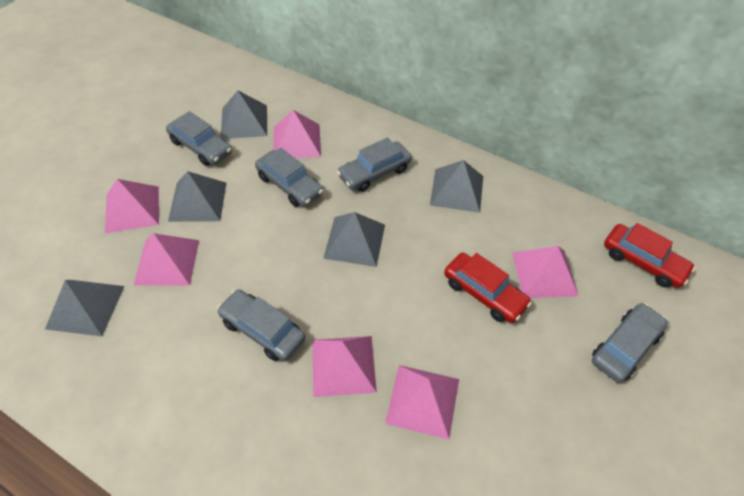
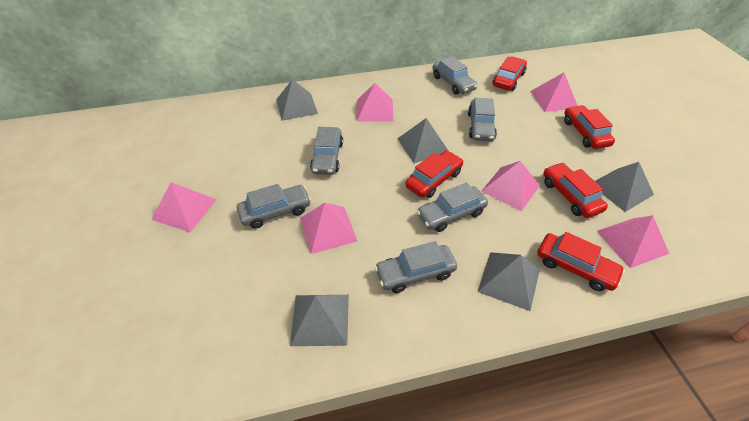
grey car: [166,111,232,166] [217,289,305,361] [255,148,324,207] [337,137,412,192] [592,303,668,383] = 5 -> [237,184,311,229] [310,127,343,175] [375,241,457,293] [416,183,488,232] [432,56,478,94] [468,98,497,141] = 6
red car: [444,253,532,323] [604,223,695,288] = 2 -> [405,150,464,198] [492,57,527,91] [537,232,625,291] [543,162,608,218] [564,105,615,149] = 5

